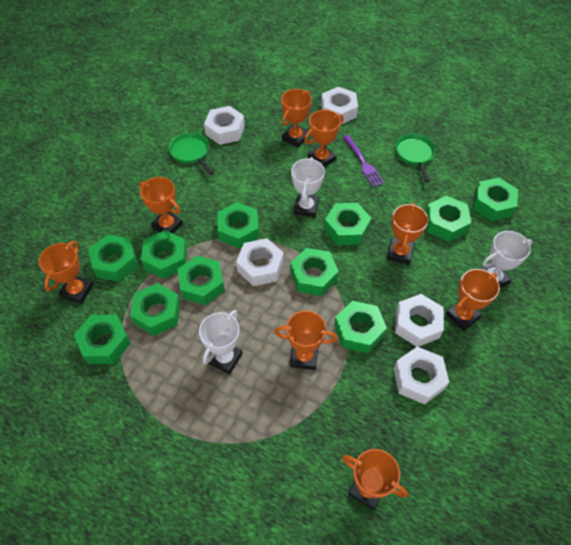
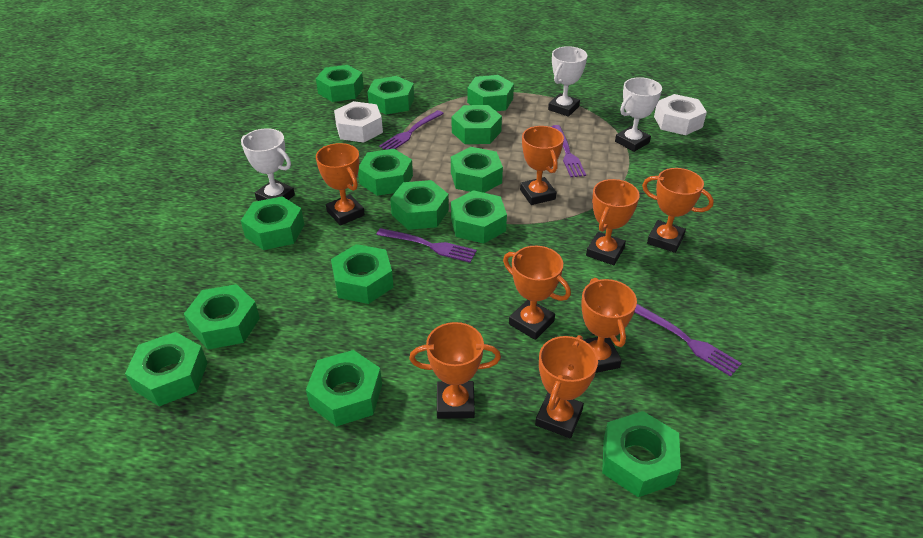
green nut: [74,315,131,364] [88,235,138,282] [130,283,181,336] [141,230,187,279] [177,255,225,305] [217,202,259,249] [290,248,338,296] [324,203,371,245] [334,301,387,353] [426,196,471,242] [472,178,518,221] = 11 -> [125,332,207,406] [184,284,260,349] [241,196,304,250] [306,350,382,427] [316,65,364,102] [331,244,394,304] [358,149,413,196] [367,76,414,115] [390,180,449,230] [451,147,503,193] [451,190,507,244] [452,105,502,144] [467,75,514,111] [602,411,681,497] = 14
green pan: [169,132,214,175] [395,134,436,182] = 2 -> none = 0
purple fork: [343,135,384,187] = 1 -> [376,228,477,263] [379,110,444,150] [552,125,586,177] [635,304,742,377] = 4
white nut: [204,106,245,145] [236,238,284,286] [321,87,358,124] [394,347,449,404] [395,294,444,347] = 5 -> [334,101,383,143] [654,94,707,135] = 2

